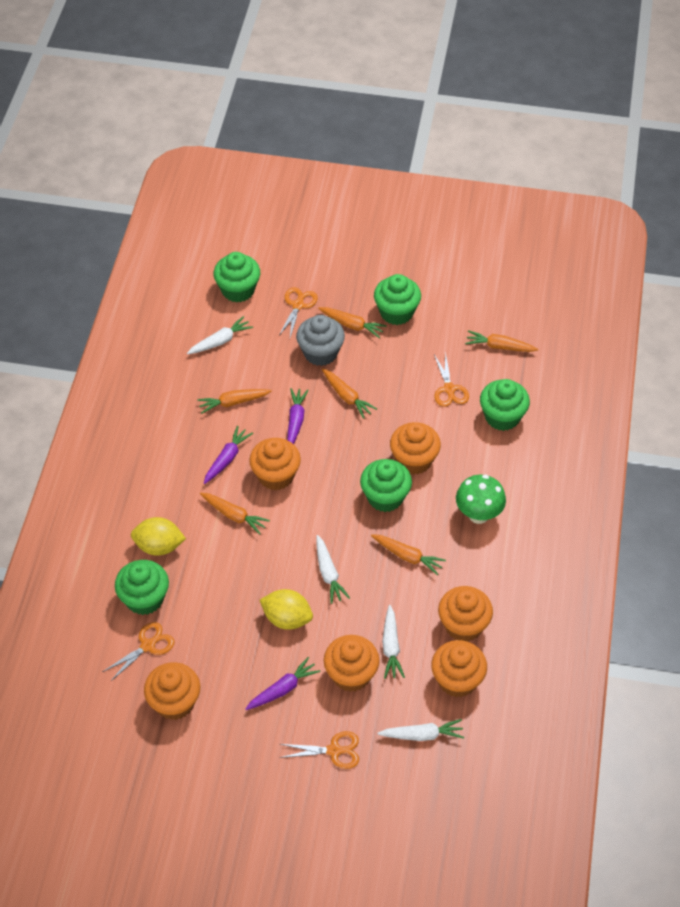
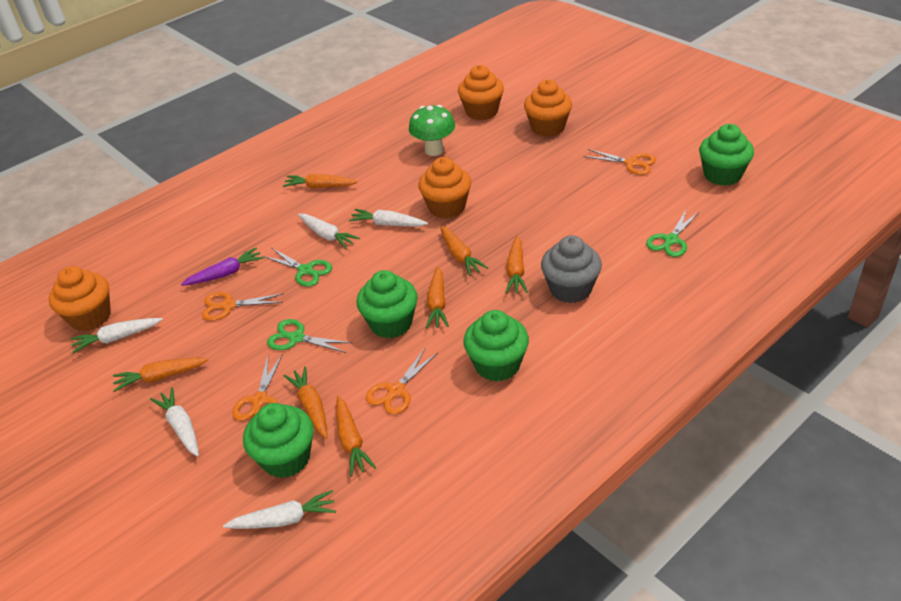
green cupcake: [115,560,169,615] [213,252,260,303] [360,459,412,512] [374,274,421,325] [480,379,530,431] = 5 -> [243,403,314,478] [356,270,418,338] [463,310,529,382] [699,124,754,186] = 4
green scissors: none = 0 -> [263,248,332,287] [267,319,352,353] [646,209,700,257] = 3
orange carrot: [197,389,272,414] [200,493,270,535] [318,307,387,338] [322,369,377,419] [371,534,446,575] [465,330,538,352] = 6 -> [113,357,209,392] [283,174,358,188] [283,366,328,439] [336,396,376,477] [426,266,449,328] [440,226,488,276] [505,236,528,294] = 7
orange cupcake: [144,662,201,720] [249,438,301,491] [324,635,380,692] [390,422,441,475] [431,640,487,697] [438,586,493,642] = 6 -> [49,266,111,331] [418,157,471,219] [458,65,504,120] [524,80,572,137] = 4
purple carrot: [204,426,253,484] [245,657,320,710] [287,388,309,444] = 3 -> [181,247,264,286] = 1
white carrot: [187,316,253,354] [316,535,350,604] [377,719,464,741] [382,605,405,679] = 4 -> [71,318,163,353] [150,387,199,457] [223,490,336,529] [298,214,360,249] [349,209,428,227] = 5
yellow lemon: [131,517,186,556] [260,589,313,630] = 2 -> none = 0

